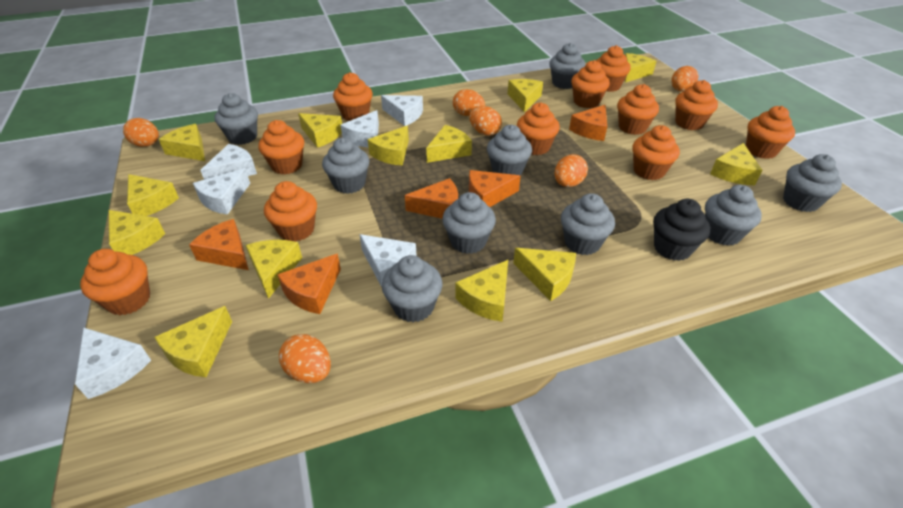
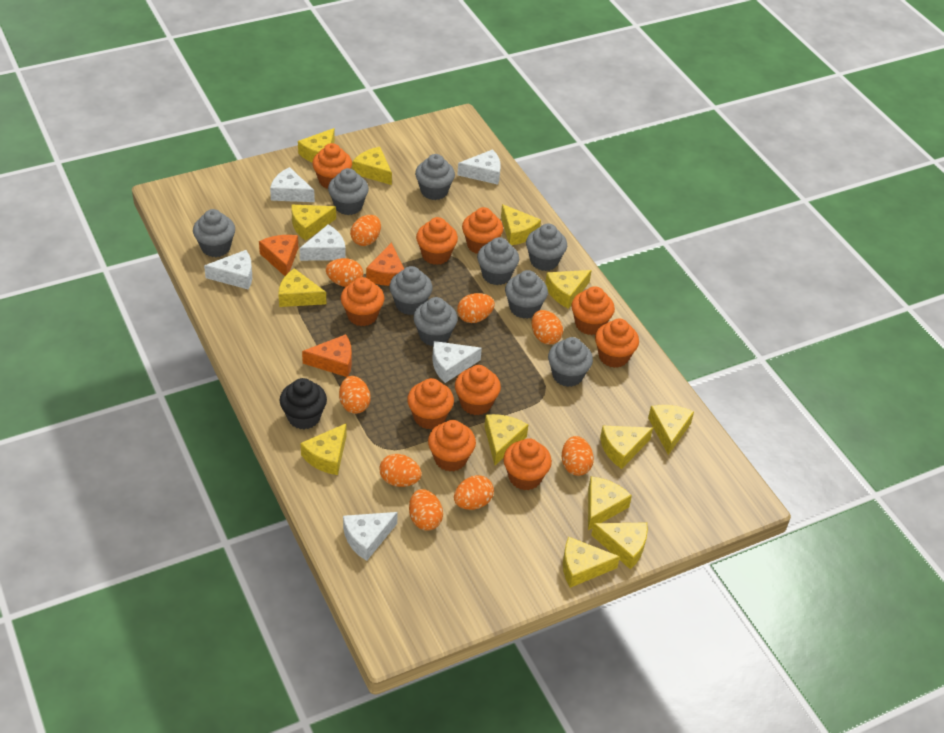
orange cheese: [189,219,249,270] [277,253,341,314] [405,178,458,219] [469,170,520,207] [569,105,607,141] = 5 -> [259,235,298,276] [302,334,352,377] [366,242,404,286] = 3
orange cupcake: [80,249,150,316] [258,120,304,174] [264,181,317,242] [333,72,373,121] [517,102,560,155] [571,60,610,108] [596,45,631,92] [617,84,659,135] [633,125,680,180] [675,80,718,130] [746,106,795,159] = 11 -> [312,143,352,189] [341,277,384,326] [407,378,454,429] [416,217,458,265] [428,420,476,471] [455,365,501,415] [462,207,503,254] [503,438,552,490] [571,286,615,335] [595,319,639,368] = 10
orange egg: [123,118,159,147] [279,334,331,383] [453,89,485,116] [469,106,502,136] [554,154,588,187] [671,66,699,92] = 6 -> [326,258,363,287] [339,376,370,414] [350,215,381,246] [379,454,422,487] [409,489,443,531] [454,475,494,510] [457,293,495,323] [532,310,563,344] [562,436,594,476] = 9

